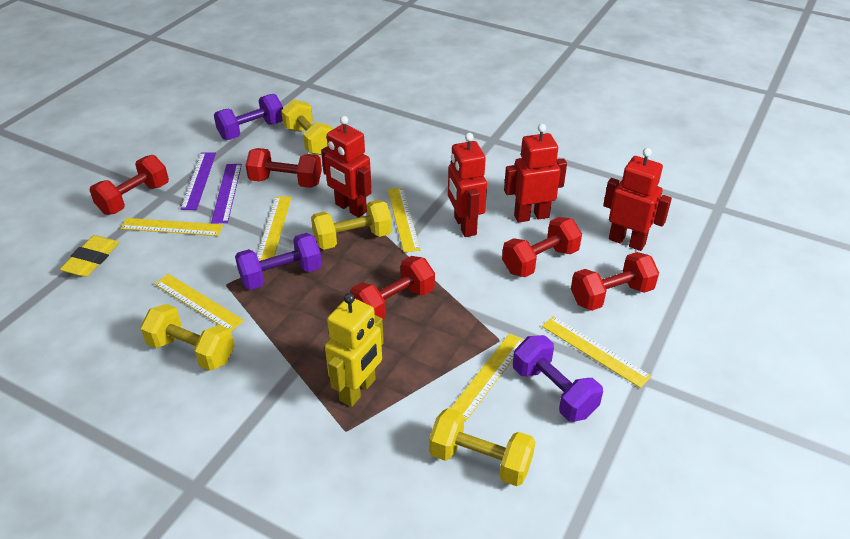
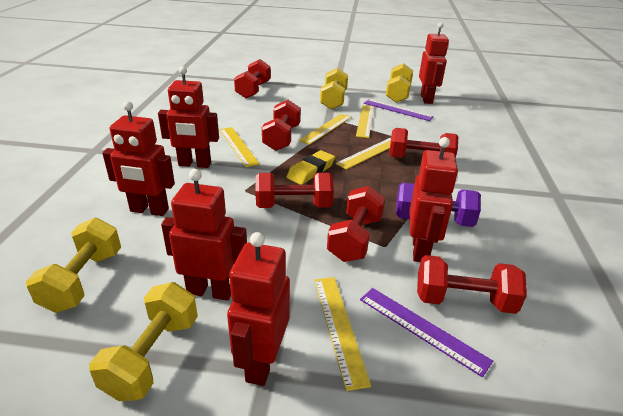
purple dumbbell: [214,94,283,140] [235,233,322,290] [513,335,603,422] = 3 -> [396,183,481,227] = 1
red dumbbell: [90,155,169,215] [246,148,322,188] [350,256,435,319] [502,217,582,277] [571,252,659,311] = 5 -> [234,59,271,98] [256,173,334,208] [262,100,301,151] [327,186,385,262] [389,128,458,158] [417,255,527,314] = 6
red robot: [321,116,371,218] [448,133,487,237] [504,124,567,222] [603,148,672,251] = 4 -> [102,101,175,216] [158,66,219,168] [161,169,247,300] [227,232,290,386] [409,137,458,262] [419,22,449,104] = 6
yellow robot: [325,293,384,407] = 1 -> none = 0
yellow ruler: [120,218,223,236] [155,274,244,331] [257,196,292,261] [388,188,421,252] [450,333,524,422] [542,316,651,388] = 6 -> [219,127,260,167] [299,114,352,145] [314,277,371,391] [335,138,391,170] [356,105,374,138] = 5

